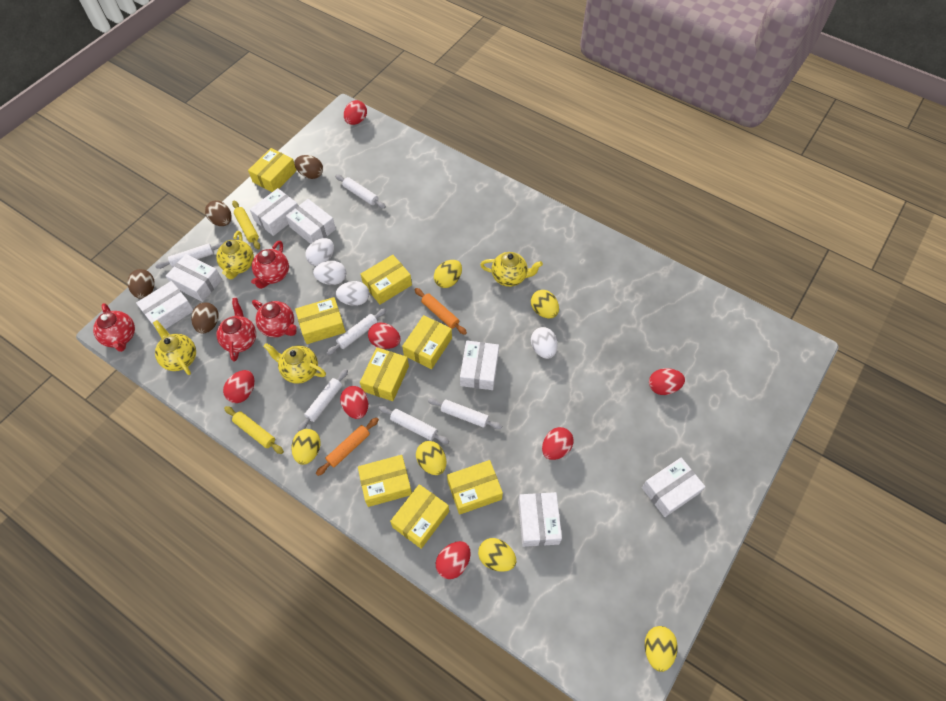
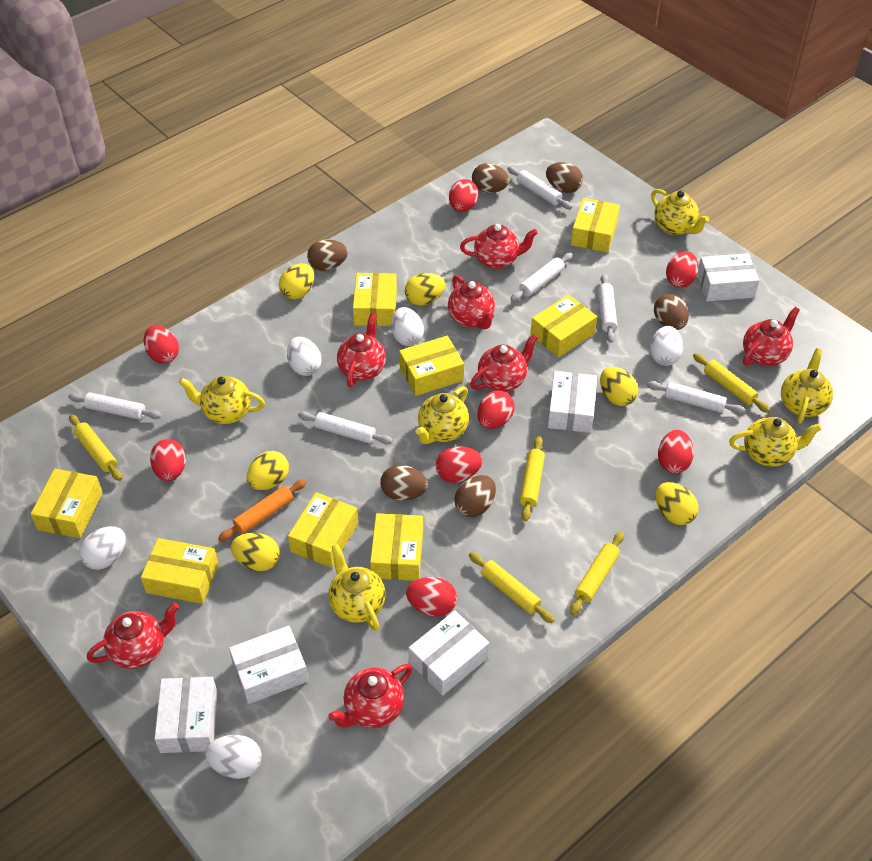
brown egg: [127,269,155,299] [191,302,219,334] [205,201,232,226] [294,155,323,179] = 4 -> [307,240,348,271] [380,465,428,501] [454,475,496,517] [472,163,509,193] [546,162,583,193] [654,294,689,330] = 6
orange rolling pin: [316,417,379,476] [414,288,467,335] = 2 -> [218,479,307,541] = 1
red egg: [223,370,254,403] [340,386,368,419] [344,100,367,125] [368,322,401,349] [436,541,470,579] [542,427,574,460] [649,368,685,395] = 7 -> [144,325,179,363] [150,439,186,481] [406,577,457,616] [436,446,482,483] [449,179,479,212] [478,390,514,429] [658,430,694,473] [666,251,699,288] = 8
red teapot: [93,303,135,352] [217,298,256,361] [251,241,289,289] [252,300,297,337] = 4 -> [87,602,179,669] [328,664,413,728] [337,313,386,387] [448,275,495,330] [460,224,538,269] [470,334,538,392] [743,307,800,366] = 7
white box: [136,281,194,329] [166,254,222,302] [250,188,298,236] [286,199,336,244] [460,340,499,390] [518,492,562,547] [642,457,705,517] = 7 -> [154,677,217,753] [229,626,309,704] [408,610,489,696] [548,371,597,433] [697,253,759,301] = 5
white egg: [305,238,334,266] [313,261,346,285] [336,281,369,306] [531,327,558,359] = 4 -> [79,526,126,570] [205,735,262,779] [287,337,322,376] [391,307,424,346] [650,326,683,366] = 5
yellow rolling pin: [224,406,284,454] [232,201,260,250] = 2 -> [69,414,122,481] [469,552,555,623] [520,436,545,521] [570,531,624,615] [693,353,770,413] = 5
yellow teapot: [153,320,196,375] [216,231,254,279] [264,343,326,384] [480,252,543,287] = 4 -> [179,376,265,424] [328,544,386,631] [415,386,469,444] [651,189,709,235] [729,417,822,467] [781,348,833,424] = 6

